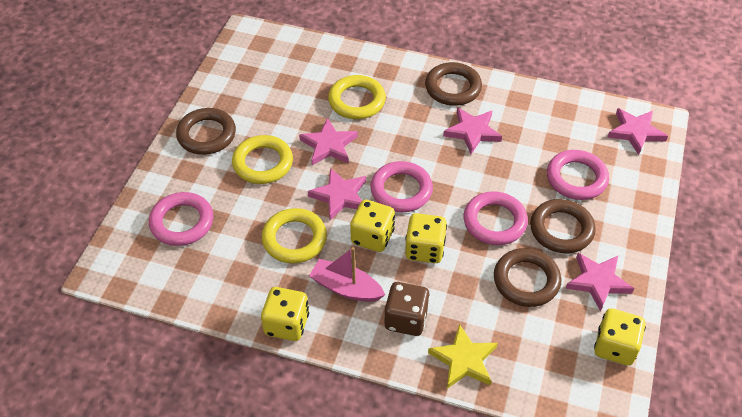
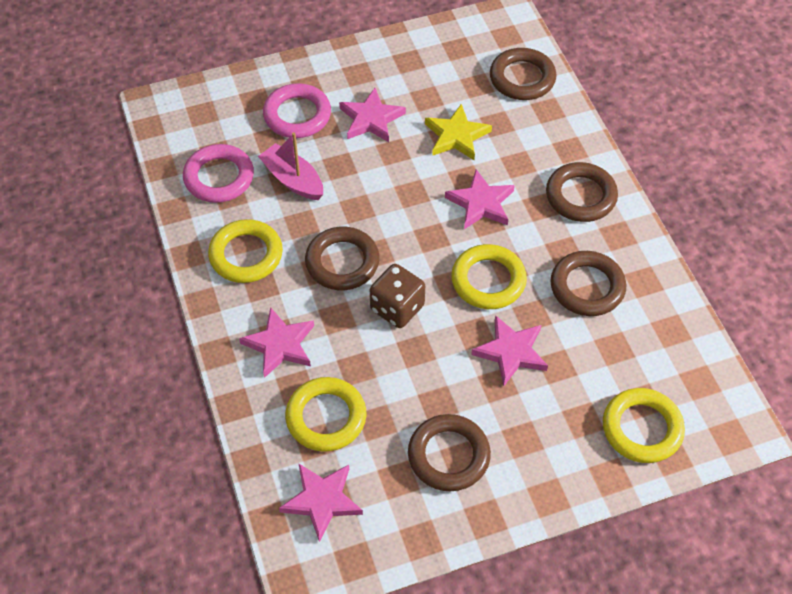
brown ring: [176,108,236,155] [425,62,482,106] [494,248,561,307] [530,199,596,253] = 4 -> [305,227,379,290] [408,414,491,491] [490,48,556,100] [546,162,618,222] [550,251,626,316] = 5
pink ring: [149,192,213,246] [370,161,433,212] [463,191,528,245] [547,150,609,200] = 4 -> [183,144,254,203] [263,83,331,138] = 2
yellow dice: [261,287,309,341] [350,200,395,252] [405,213,447,263] [594,308,646,366] = 4 -> none = 0
yellow ring: [232,135,293,184] [262,208,327,263] [328,75,386,119] = 3 -> [208,219,283,283] [285,377,367,452] [451,244,527,309] [603,388,685,463] = 4

